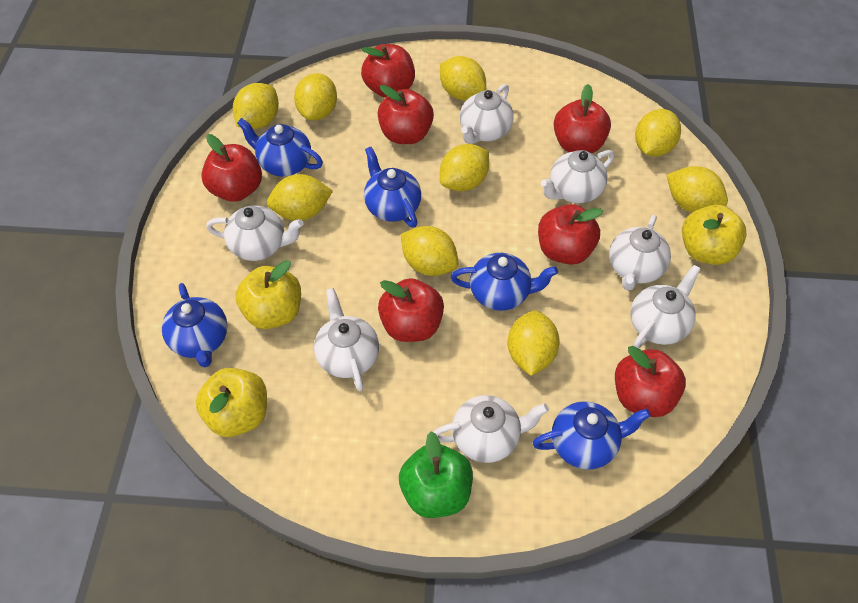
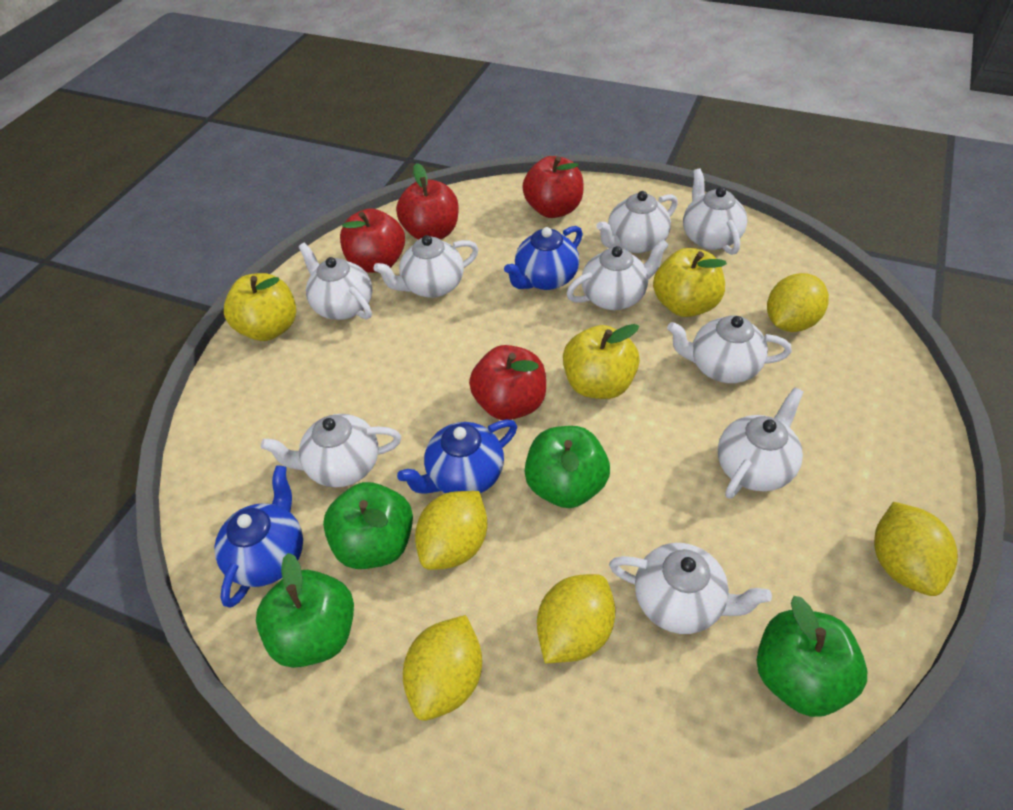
blue teapot: [162,283,228,367] [237,118,323,177] [364,147,421,227] [451,253,558,311] [533,401,651,470] = 5 -> [214,465,303,608] [397,419,517,494] [504,226,583,290] = 3
green apple: [399,431,473,518] = 1 -> [256,553,354,668] [323,482,413,569] [524,426,610,508] [757,596,867,717] = 4
red apple: [201,134,262,202] [361,44,415,98] [378,85,434,144] [378,278,444,342] [538,204,603,265] [554,84,611,154] [615,346,686,417] = 7 -> [340,208,405,273] [396,163,459,240] [469,345,546,420] [522,156,584,218] = 4
white teapot: [206,206,304,261] [314,288,379,391] [433,395,549,463] [460,84,514,144] [541,150,615,203] [609,215,671,291] [630,265,701,348] = 7 -> [261,414,401,487] [298,242,372,320] [374,235,479,298] [566,239,669,310] [596,191,678,253] [609,543,772,634] [667,315,792,383] [683,168,748,255] [718,387,803,499] = 9
yellow lemon: [233,83,279,129] [267,174,333,221] [294,73,337,120] [401,226,458,276] [440,56,486,100] [440,144,489,191] [508,310,560,376] [635,109,681,157] [667,166,728,213] = 9 -> [403,615,482,721] [415,491,488,570] [537,574,615,663] [767,273,829,332] [874,502,958,596] = 5

